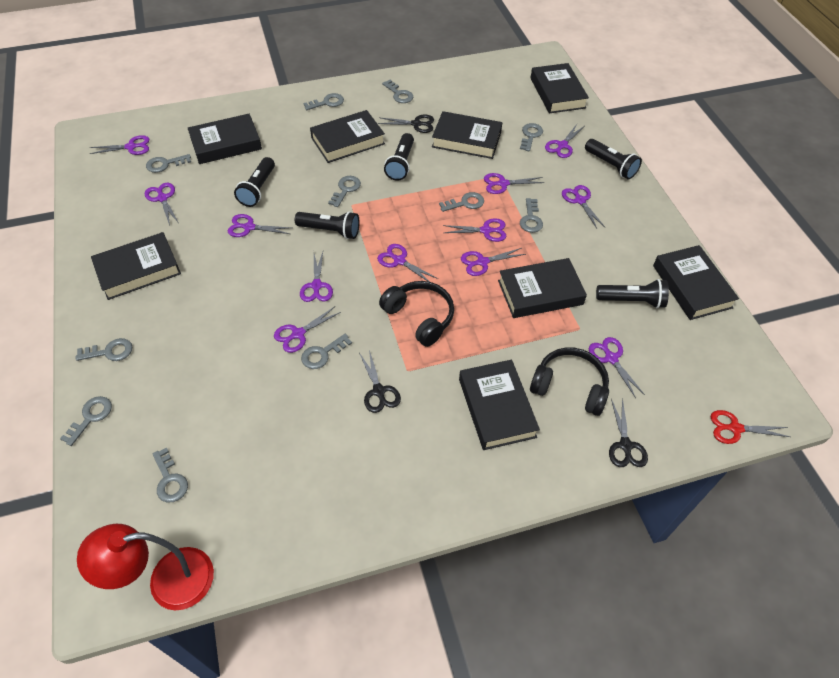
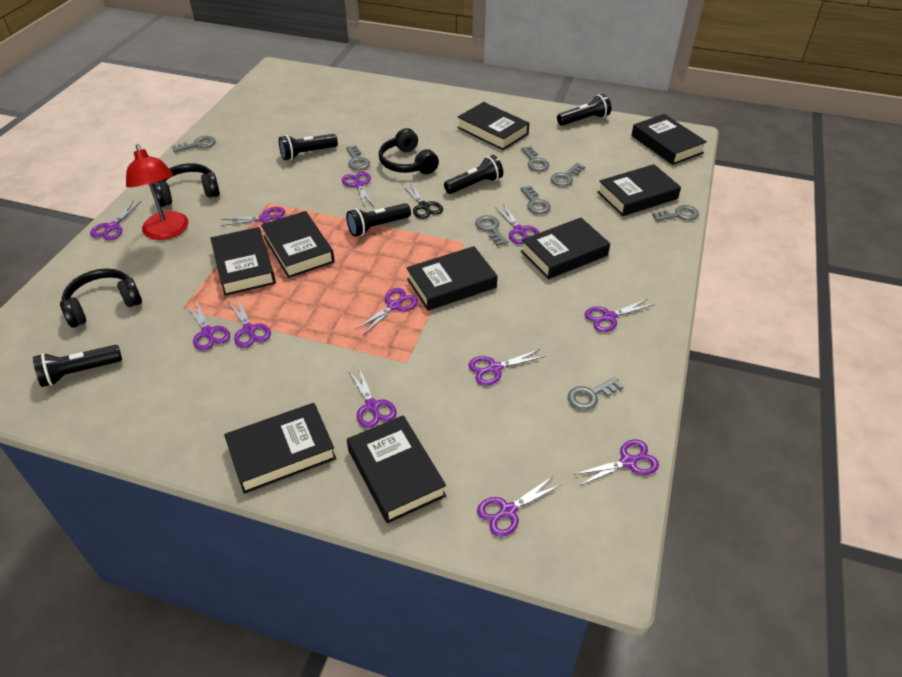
black book: [91,232,181,300] [188,114,262,164] [310,110,385,163] [432,111,502,159] [459,360,540,450] [498,258,587,318] [530,63,589,114] [653,245,739,320] = 8 -> [211,227,276,296] [224,403,336,494] [261,211,335,278] [347,415,446,523] [406,246,497,311] [457,102,529,150] [521,217,610,279] [597,164,681,216] [631,114,707,165] = 9
black headphones: [379,281,454,347] [530,348,609,416] = 2 -> [60,269,142,328] [153,163,220,207] [379,128,439,174] = 3
black scissors: [359,350,401,413] [378,115,434,133] [609,398,648,467] = 3 -> [402,182,443,219] = 1
grey key: [60,396,112,446] [76,338,132,361] [146,154,191,173] [152,447,188,503] [301,334,352,369] [303,93,344,110] [328,176,361,207] [382,80,413,103] [439,192,484,212] [520,123,543,152] [520,198,543,233] = 11 -> [172,136,215,153] [346,145,370,170] [475,215,508,246] [521,146,549,171] [521,186,551,214] [550,163,585,187] [568,377,624,411] [652,205,699,221] = 8
red scissors: [710,410,790,444] = 1 -> none = 0

